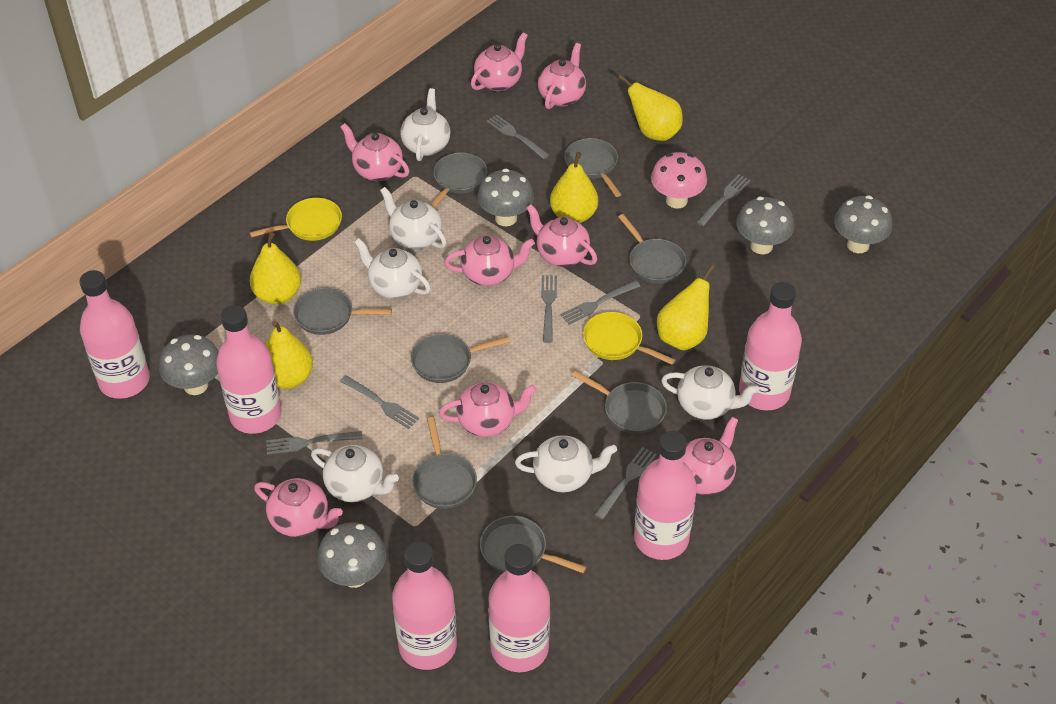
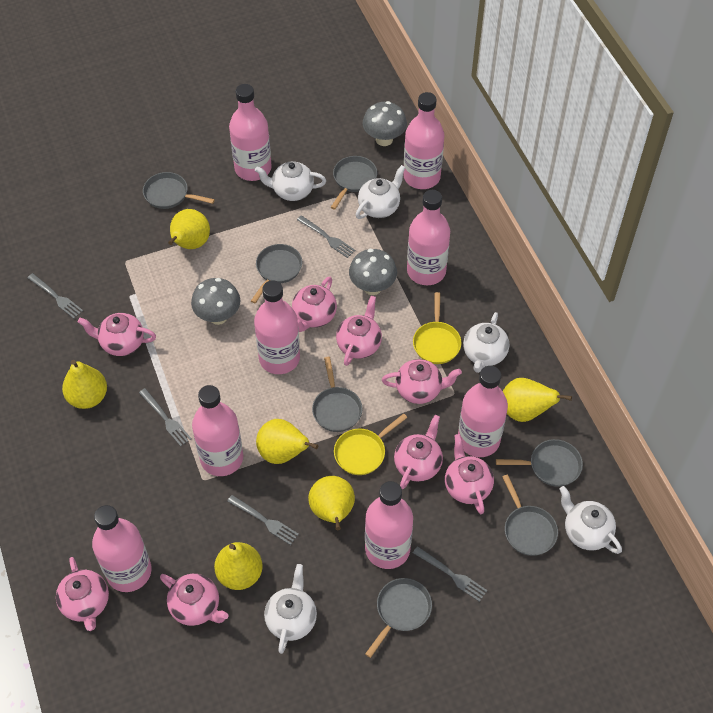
grey fork: [266,431,362,455] [340,375,419,429] [487,115,549,159] [541,275,557,343] [560,280,640,325] [594,447,657,520] [697,174,751,226] = 7 -> [27,273,83,319] [139,388,192,446] [227,495,299,545] [297,216,355,258] [413,546,487,602] = 5
grey mushroom: [159,334,219,395] [317,522,386,588] [477,169,534,226] [736,197,794,254] [834,196,892,253] = 5 -> [191,278,240,325] [349,249,397,295] [363,101,407,146] = 3
grey pan: [293,288,392,335] [411,334,510,383] [413,417,477,509] [430,153,487,208] [480,516,586,573] [564,138,621,197] [572,371,667,434] [618,214,686,284] = 8 -> [143,172,215,209] [251,244,302,303] [312,357,363,432] [331,156,377,210] [365,578,432,658] [496,439,583,487] [502,474,558,556] = 7
pink bottle: [80,270,150,399] [216,305,282,434] [392,541,457,670] [488,544,550,672] [634,431,697,560] [739,282,802,410] = 6 -> [92,505,152,592] [192,385,243,476] [229,84,272,181] [254,280,300,374] [365,481,413,569] [403,92,444,189] [407,190,450,285] [458,366,508,457] = 8
pink mushroom: [651,152,707,208] = 1 -> none = 0
white teapot: [311,445,399,502] [354,238,431,299] [380,187,447,250] [400,88,450,161] [515,435,617,492] [661,365,759,420] = 6 -> [255,161,326,201] [264,564,317,654] [356,165,406,219] [463,312,509,373] [560,486,622,554] = 5
yellow pear: [250,232,301,304] [265,320,313,389] [550,152,598,223] [618,75,683,141] [657,265,715,350] = 5 -> [62,360,107,409] [168,209,210,249] [214,542,263,590] [256,419,318,464] [308,476,355,530] [503,378,572,422] = 6

